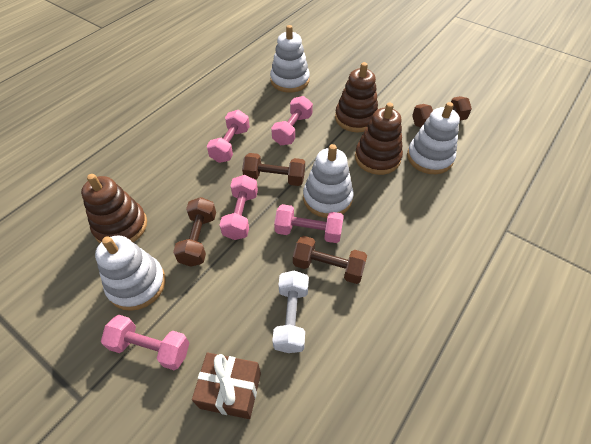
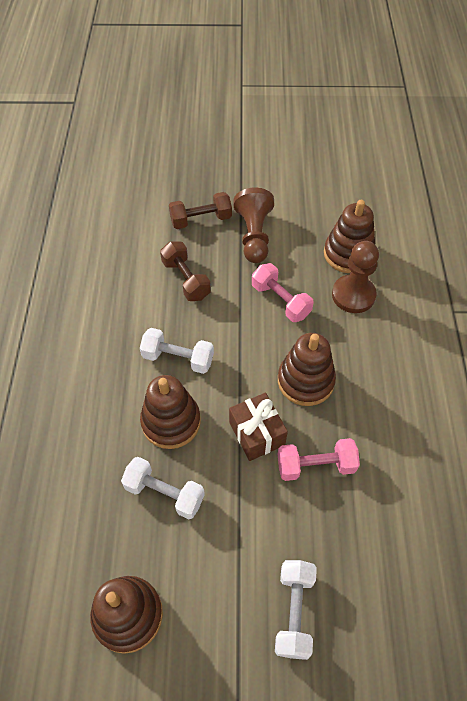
brown dumbbell: [173,197,216,267] [242,153,305,186] [293,236,367,284] [412,96,472,128] = 4 -> [160,241,211,301] [169,192,232,229] = 2
brown pawn: none = 0 -> [234,188,274,263] [332,241,379,313] = 2
brown stacking toy: [81,174,147,243] [335,62,378,132] [355,103,403,175] = 3 -> [90,576,163,654] [140,375,201,449] [278,333,336,406] [324,200,375,273] = 4
pink dumbbell: [101,315,189,370] [207,110,250,163] [220,175,258,240] [271,96,313,145] [274,204,344,243] = 5 -> [252,263,314,322] [278,438,360,481] = 2
white dumbbell: [272,271,309,353] = 1 -> [121,457,205,519] [140,328,214,374] [275,560,317,660] = 3
white stacking toy: [95,236,166,311] [270,25,310,93] [303,144,353,218] [407,102,460,174] = 4 -> none = 0

